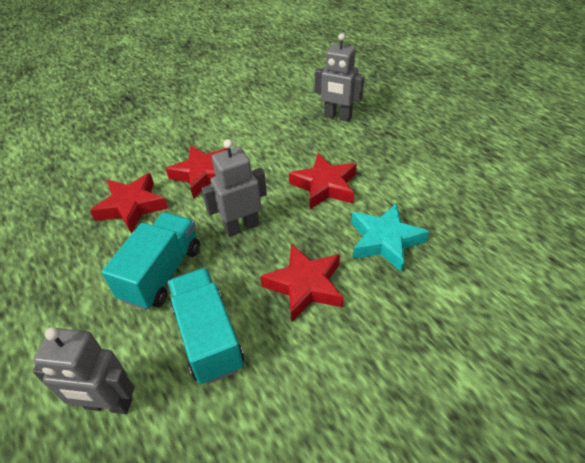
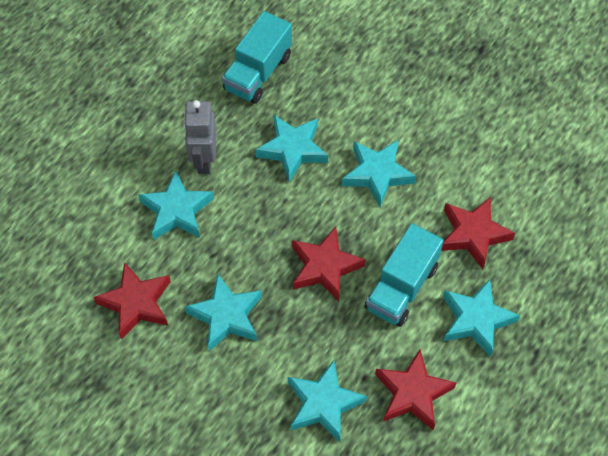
grey robot: [33,327,134,414] [202,139,267,237] [315,33,364,122] = 3 -> [183,100,217,174] = 1
turquoise star: [351,203,429,272] = 1 -> [138,170,214,240] [185,274,262,351] [255,115,328,182] [288,360,367,442] [342,140,416,207] [443,279,520,357] = 6

